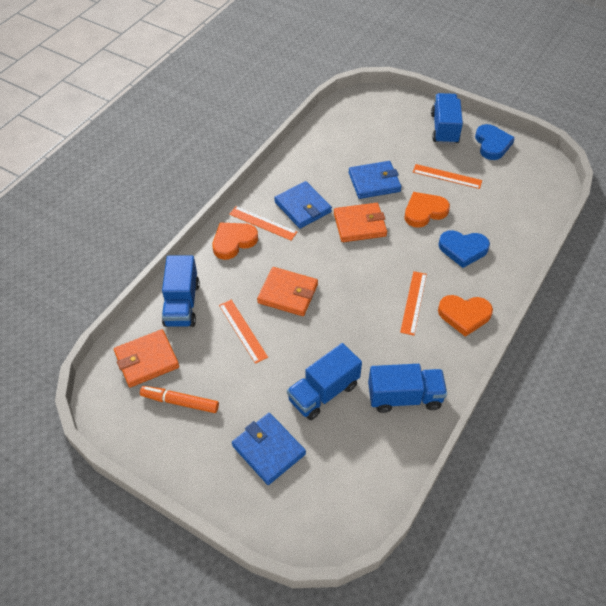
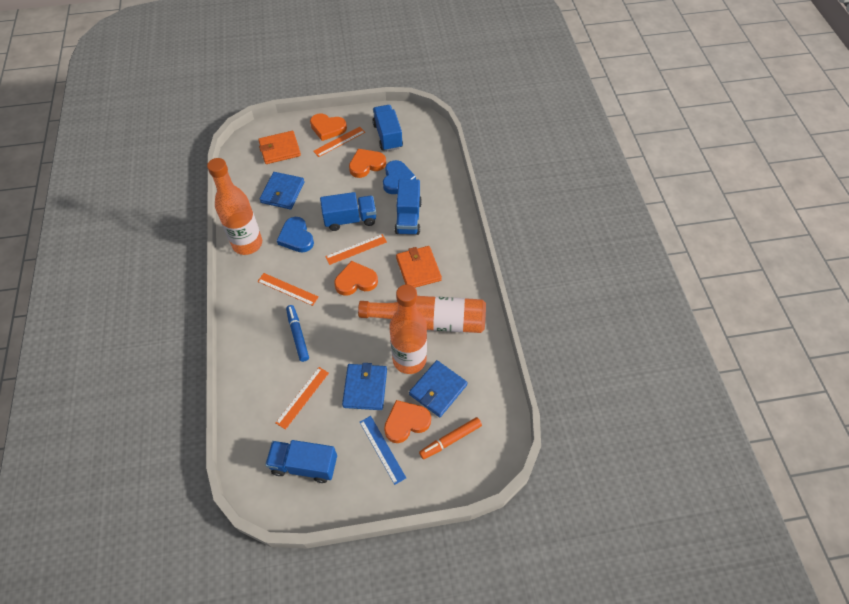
blue marker: none = 0 -> [286,305,309,362] = 1
blue ruler: none = 0 -> [360,416,406,485] = 1
orange bottle: none = 0 -> [207,158,262,255] [358,296,486,333] [389,284,427,374] = 3
orange heart: [212,222,258,260] [404,192,450,228] [438,295,493,337] = 3 -> [310,113,347,141] [334,261,378,296] [349,149,386,178] [384,400,431,443] = 4
orange wallet: [114,329,179,388] [257,267,318,316] [334,203,387,242] = 3 -> [258,131,301,164] [396,246,442,288] = 2

